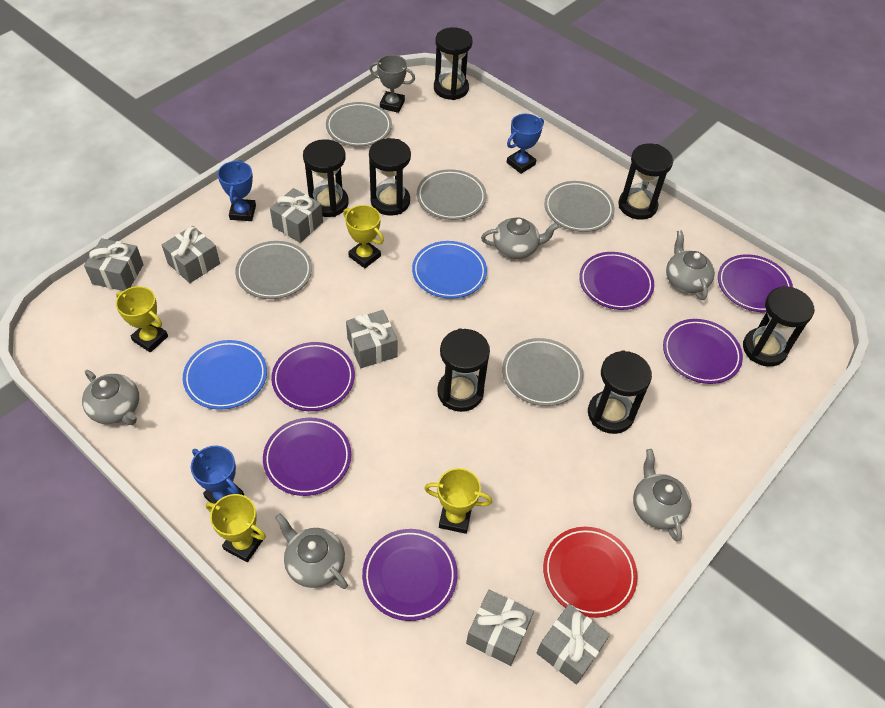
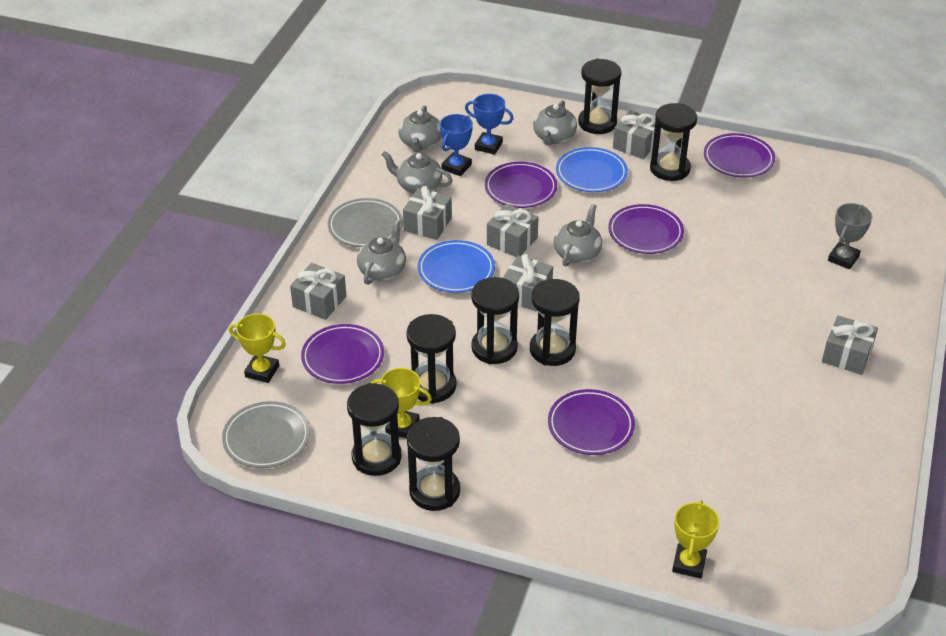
blue trophy: [191,446,244,504] [217,160,256,221] [507,114,544,174] = 3 -> [440,114,473,176] [465,94,514,155] = 2
grey plate: [235,241,312,299] [326,102,392,147] [417,169,487,220] [502,338,584,406] [544,181,615,232] = 5 -> [222,401,310,468] [328,198,403,247] = 2
purple plate: [263,418,351,496] [271,342,355,411] [362,529,458,621] [579,252,654,310] [663,319,743,384] [718,254,793,312] = 6 -> [301,324,384,384] [485,162,557,208] [548,389,635,455] [608,204,684,254] [704,133,775,178] = 5
red plate: [543,527,638,618] = 1 -> none = 0
yellow trophy: [116,286,168,352] [206,494,266,562] [343,205,384,268] [424,468,492,534] = 4 -> [229,313,286,383] [371,368,432,438] [672,500,719,578] = 3

